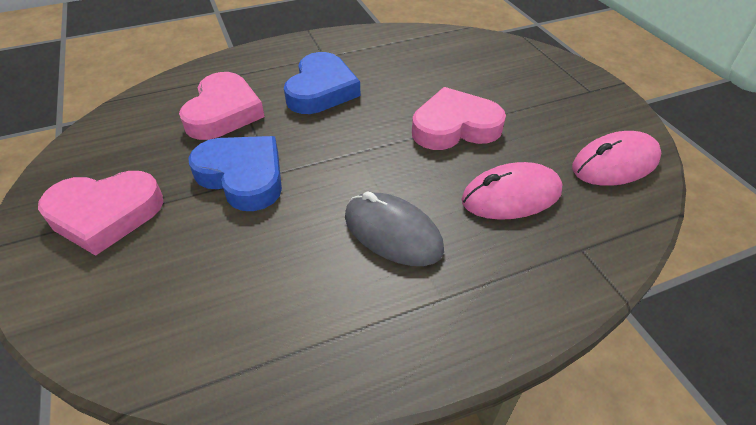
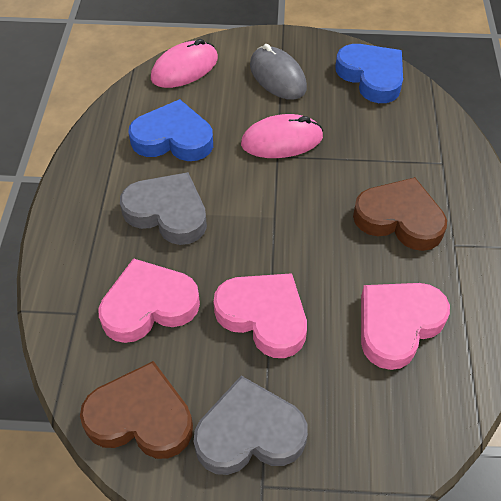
brown heart: none = 0 -> [80,361,193,459] [353,177,447,251] = 2
grey heart: none = 0 -> [120,172,207,245] [193,376,308,475] = 2

